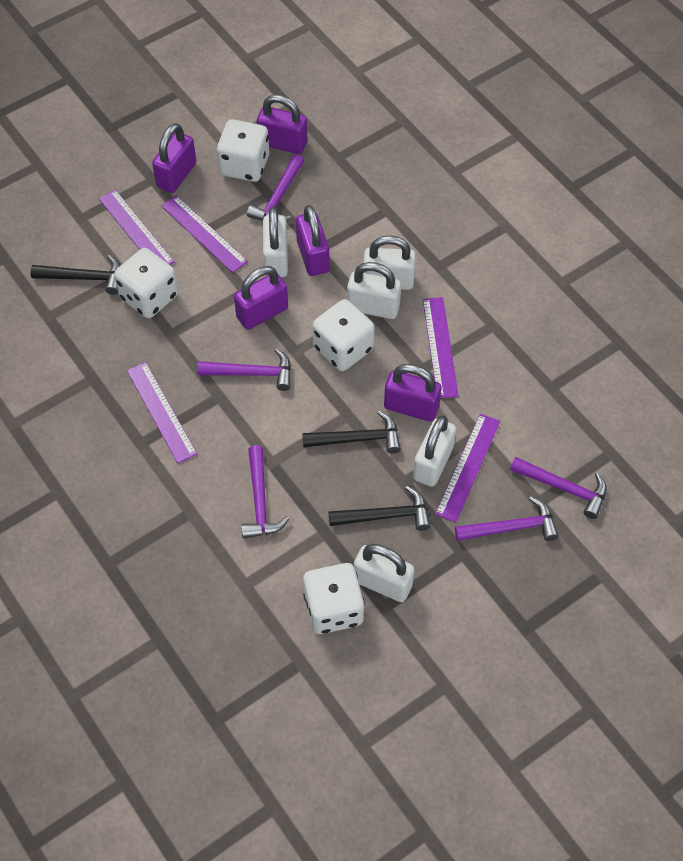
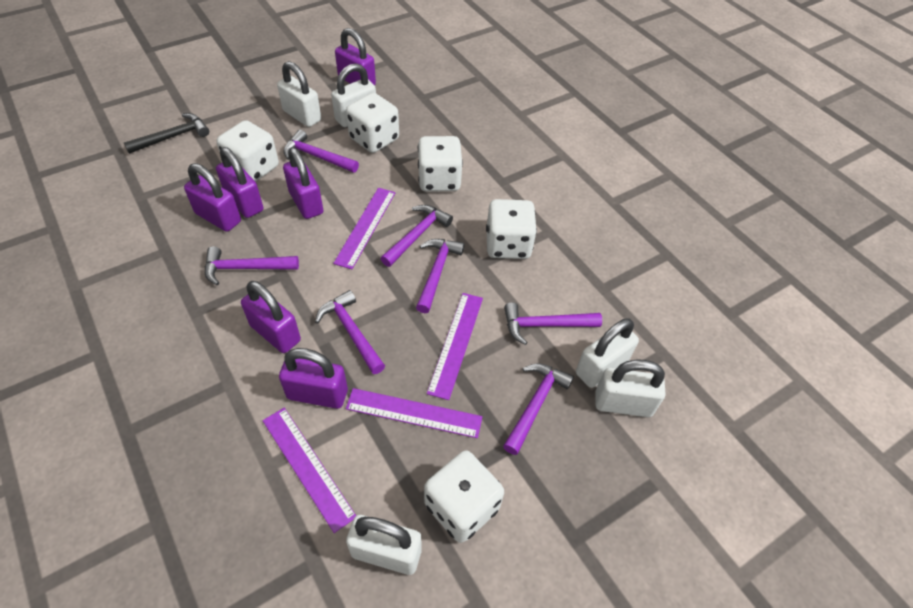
black hammer: [31,255,120,295] [302,410,401,454] [328,486,430,531] = 3 -> [124,113,209,154] = 1
purple hammer: [197,349,291,391] [241,445,290,539] [247,154,304,221] [455,497,559,541] [510,457,607,519] = 5 -> [205,246,299,285] [283,130,359,173] [315,290,385,374] [381,205,453,267] [416,239,465,313] [503,363,574,455] [504,302,602,345] = 7
purple padlock: [152,123,196,193] [234,266,288,330] [257,94,308,154] [296,205,329,276] [384,364,441,422] = 5 -> [184,163,241,232] [216,147,263,218] [241,281,301,353] [279,348,348,409] [283,147,323,219] [335,28,376,85] = 6
purple ruler: [99,190,174,265] [127,362,197,463] [161,195,248,273] [423,297,459,398] [435,414,500,523] = 5 -> [263,408,356,533] [333,188,395,269] [346,388,482,438] [427,293,483,400] = 4
white dice: [114,248,178,318] [217,119,269,182] [303,563,365,634] [312,299,374,371] = 4 -> [217,120,279,182] [346,93,399,153] [418,136,463,192] [424,451,504,543] [486,199,537,259] = 5

